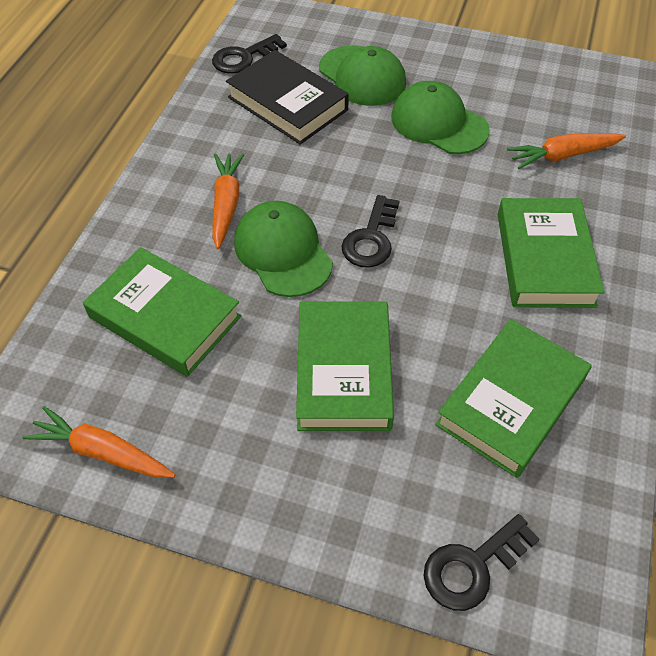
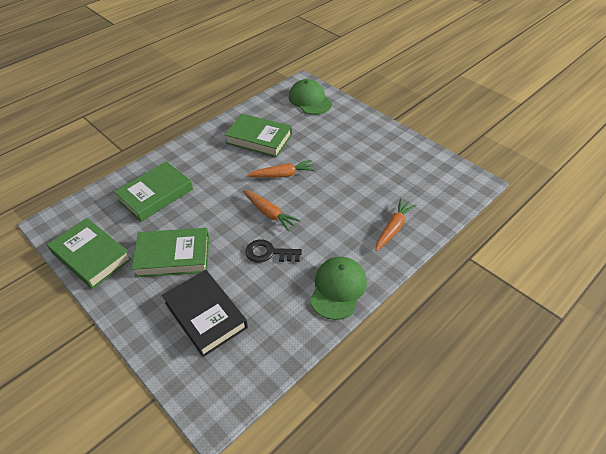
black key: [212,34,287,74] [341,195,400,268] [423,514,540,611] = 3 -> [245,239,302,263] = 1
green cap: [234,201,333,297] [319,45,406,106] [391,81,490,154] = 3 -> [289,79,332,115] [310,257,367,320] = 2

